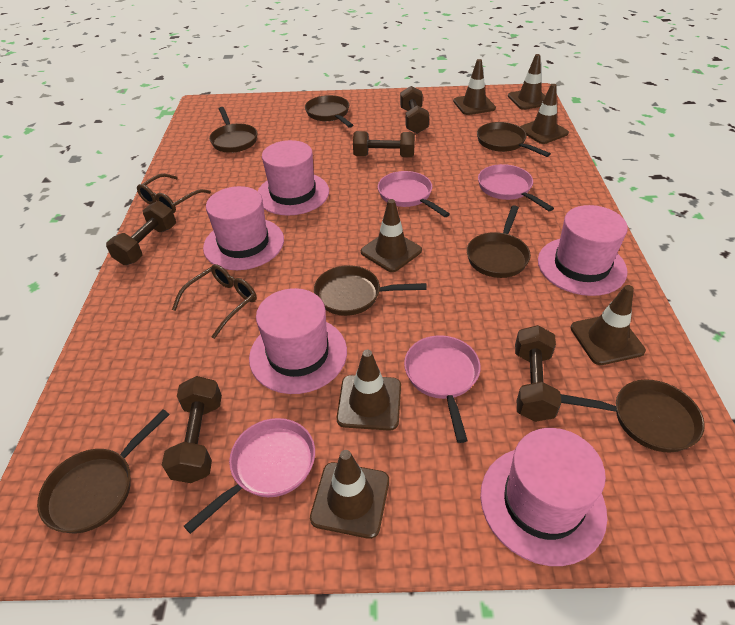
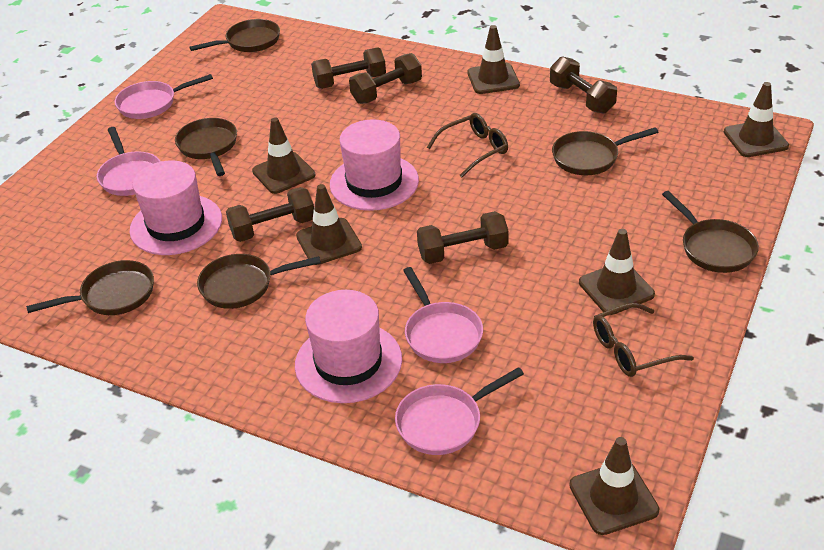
brown pan: [37,409,170,533] [209,107,257,153] [305,95,353,128] [314,265,427,316] [467,205,531,278] [477,122,551,157] [561,379,705,452] = 7 -> [26,260,154,315] [175,118,237,176] [189,19,280,52] [197,254,321,309] [552,127,658,175] [662,191,759,273] = 6
brown traffic cone: [310,450,389,539] [337,350,401,431] [361,199,422,272] [453,59,496,115] [508,54,545,110] [520,84,569,144] [571,285,646,365] = 7 -> [252,117,315,194] [296,184,362,265] [467,25,520,94] [569,437,660,535] [579,229,655,315] [724,82,789,157] = 6
pink hat: [203,186,284,270] [249,288,347,394] [258,140,329,215] [480,428,607,566] [538,205,628,296] = 5 -> [129,161,222,255] [295,290,402,403] [330,119,419,211] = 3

